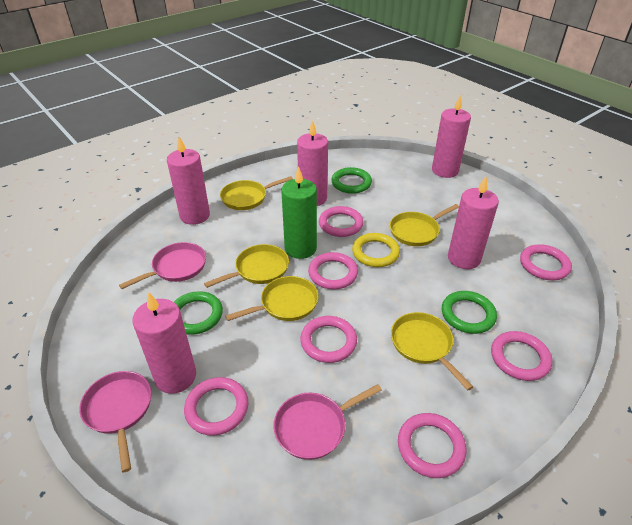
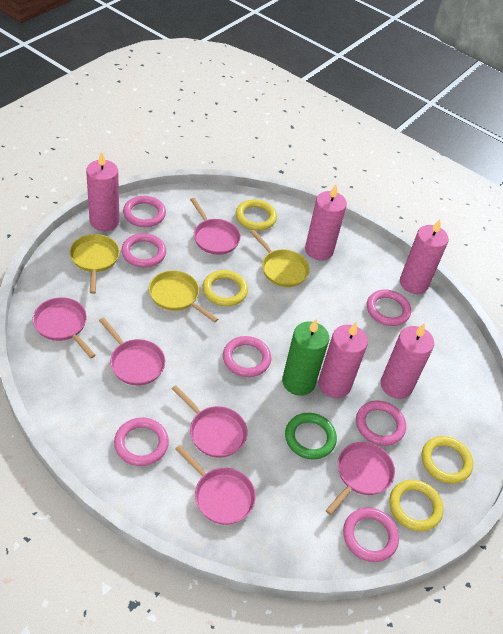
green ring: [174,291,223,335] [331,167,372,194] [442,291,497,334] = 3 -> [285,413,337,460] = 1
pink pan: [79,371,151,473] [119,242,206,289] [274,384,382,460] = 3 -> [33,297,96,358] [99,317,165,386] [172,385,247,458] [175,445,256,525] [190,198,241,255] [326,442,395,515] = 6
yellow pan: [204,244,289,288] [220,176,293,210] [225,276,319,321] [390,204,459,246] [391,312,473,391] = 5 -> [70,234,120,294] [149,270,218,323] [250,230,310,287] = 3
yellow ring: [352,233,400,267] = 1 -> [202,270,248,306] [236,199,277,231] [389,480,444,531] [422,436,473,484] = 4

